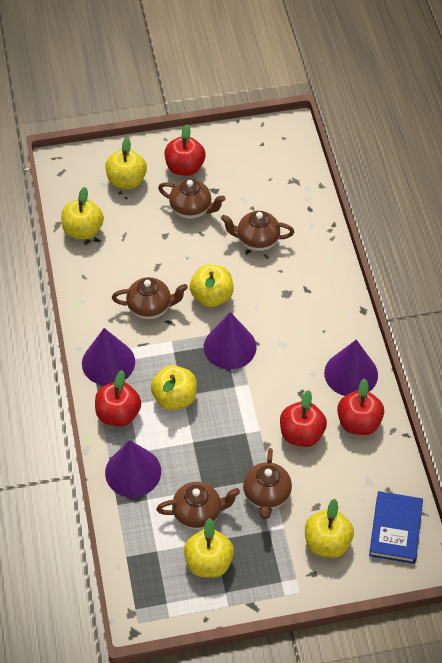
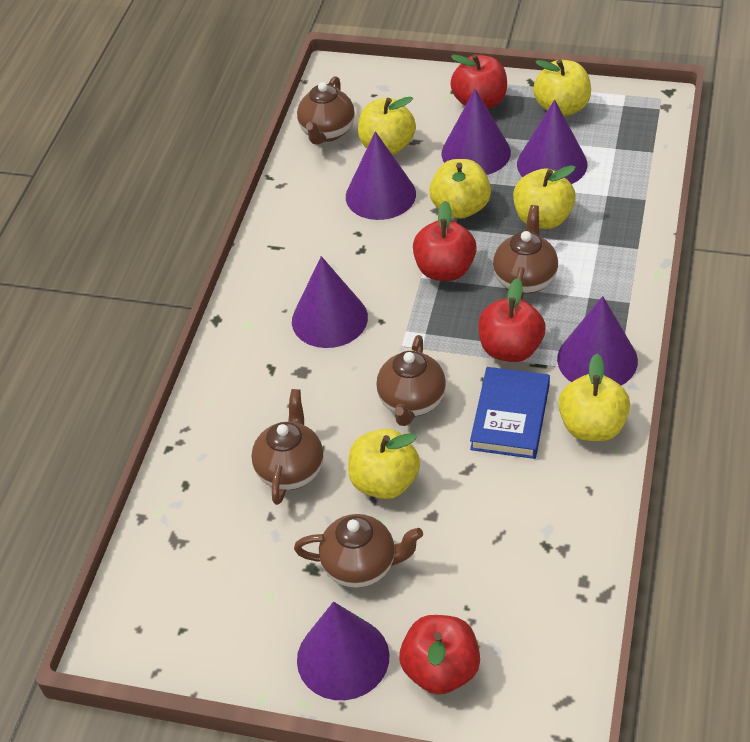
purple cone: [82,328,135,385] [105,440,161,497] [204,312,257,369] [324,339,378,396] = 4 -> [292,256,368,348] [297,602,389,700] [346,131,416,220] [441,89,511,175] [517,99,587,184] [557,296,638,385] = 6

